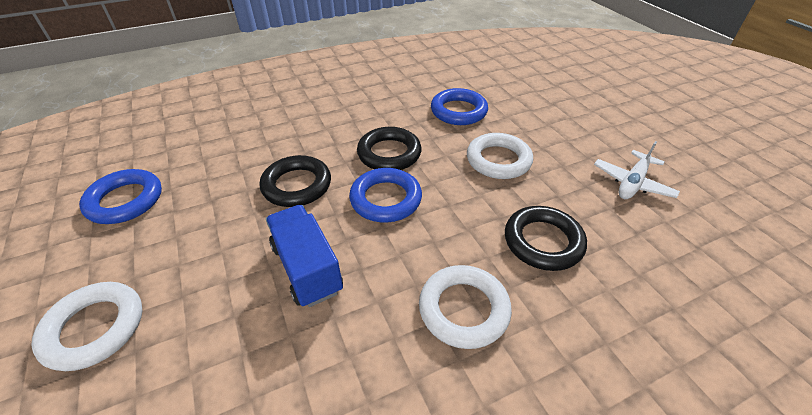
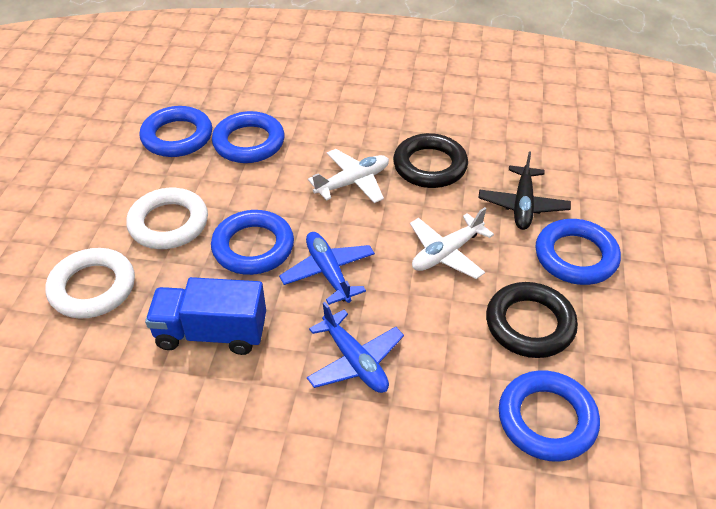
black plane: none = 0 -> [478,151,571,230] = 1
black ring: [260,155,331,207] [357,127,421,170] [505,206,587,271] = 3 -> [393,133,468,188] [486,282,578,358] = 2
blue plane: none = 0 -> [279,232,375,305] [307,302,404,393] = 2
blue ring: [79,169,162,224] [349,168,422,223] [431,88,488,125] = 3 -> [139,106,212,157] [211,210,294,275] [212,111,285,163] [499,370,600,462] [535,219,621,285] = 5
white plane: [594,141,680,199] = 1 -> [308,149,389,203] [410,207,494,279] = 2
white ring: [31,282,142,371] [419,265,512,349] [467,133,533,179] = 3 -> [45,248,135,319] [126,188,208,249] = 2

